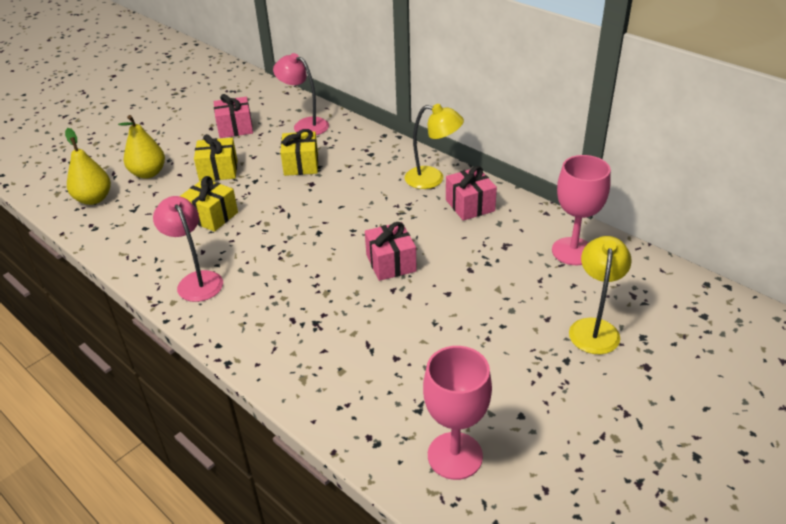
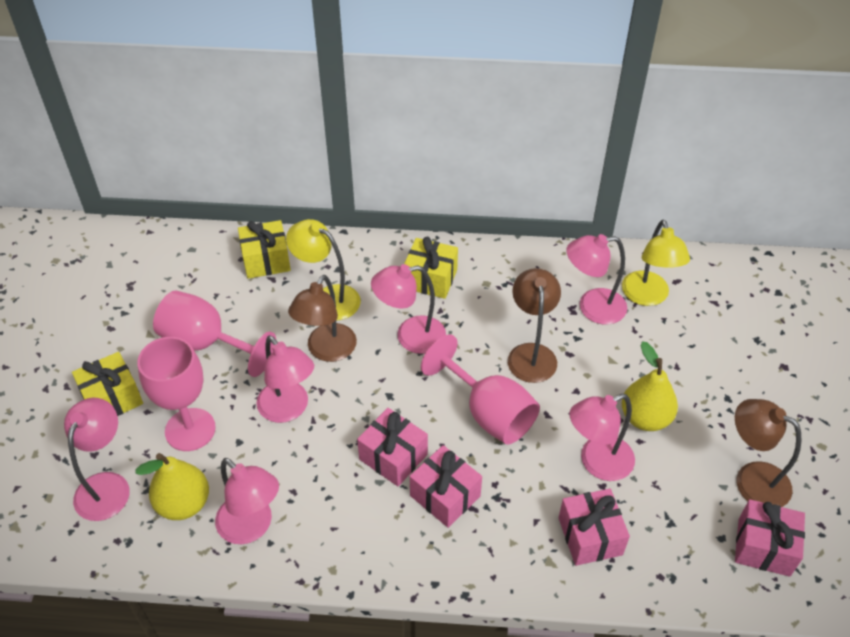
brown lamp: none = 0 -> [288,275,357,362] [508,268,561,383] [735,399,801,507] = 3
pink gift: [214,94,253,138] [365,222,417,281] [446,166,497,221] = 3 -> [357,408,428,487] [410,445,482,528] [559,489,630,566] [735,499,805,577] = 4
pink goblet: [423,346,492,480] [552,155,611,265] = 2 -> [137,337,216,451] [153,290,276,377] [421,335,540,445] = 3
pink lamp: [153,196,223,302] [273,53,329,135] = 2 -> [64,398,129,521] [215,458,279,544] [257,335,314,423] [371,264,446,354] [566,234,627,325] [569,394,635,481] = 6

